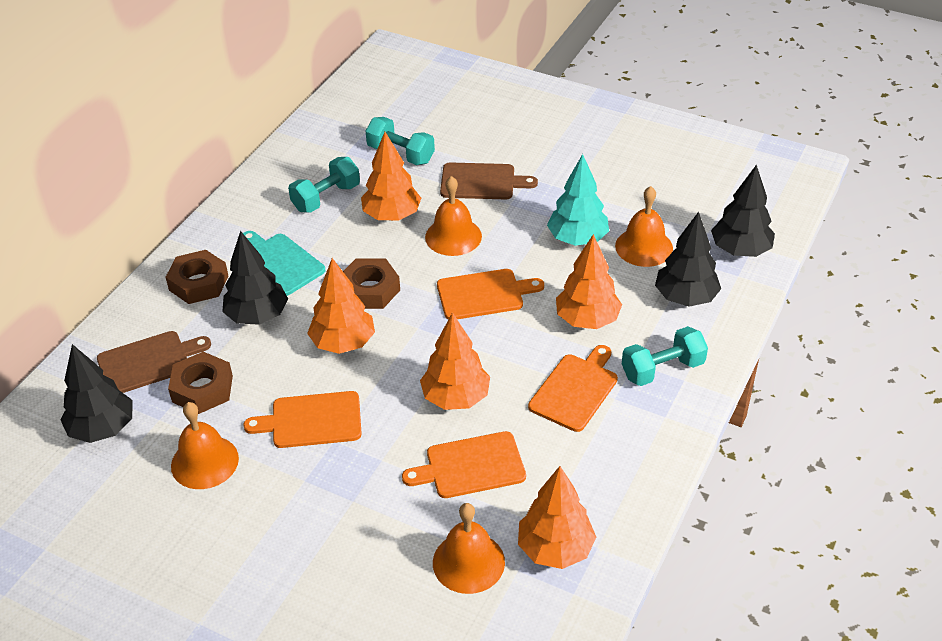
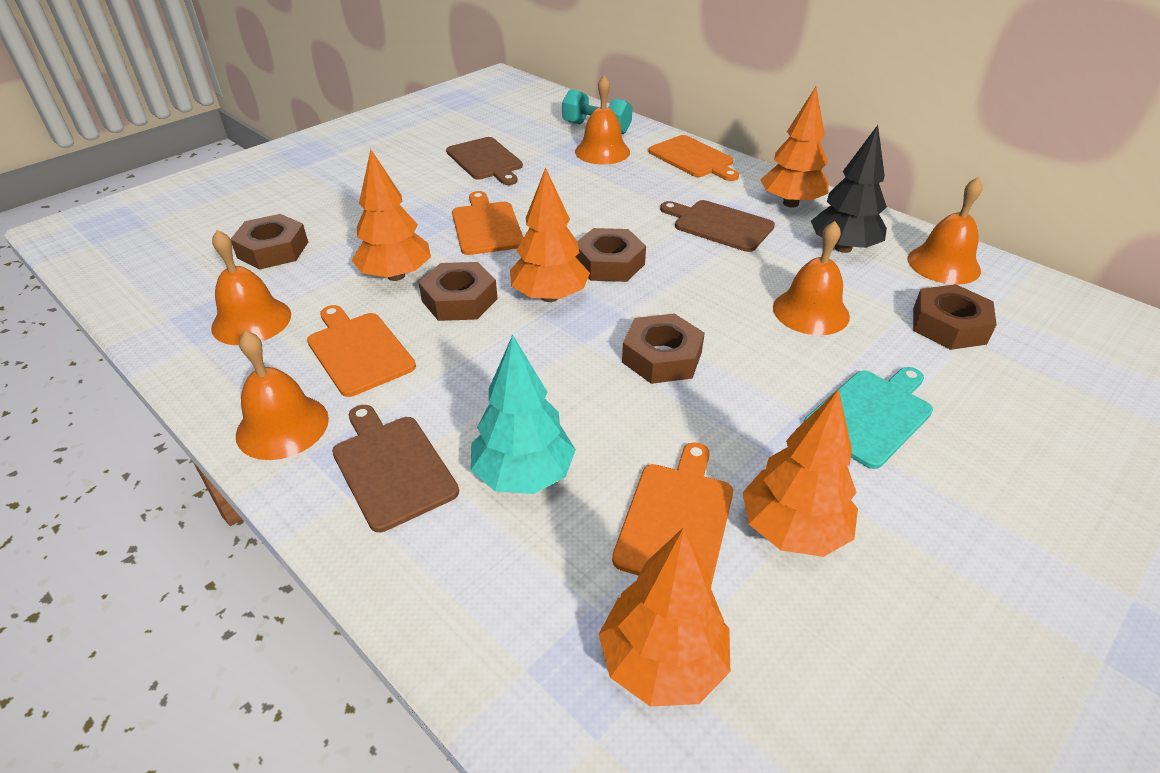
black tree: [61,344,132,443] [222,231,288,325] [655,212,721,307] [711,164,775,257] = 4 -> [811,125,887,253] = 1
brown cutting board: [97,331,211,393] [440,162,538,199] = 2 -> [332,405,459,532] [446,137,523,185] [660,200,775,252] = 3
brown nut: [166,250,228,304] [168,352,233,414] [343,258,400,309] = 3 -> [231,214,308,269] [419,262,498,321] [575,228,646,282] [622,313,705,384] [913,284,997,350] = 5
orange bell: [171,402,239,489] [425,176,482,256] [433,503,505,594] [615,186,673,267] = 4 -> [211,230,291,345] [236,331,329,460] [575,75,630,165] [773,221,850,335] [908,177,983,285] = 5
turquoise dumbbell: [288,157,360,213] [366,117,435,165] [622,326,708,386] = 3 -> [562,89,632,134] = 1

